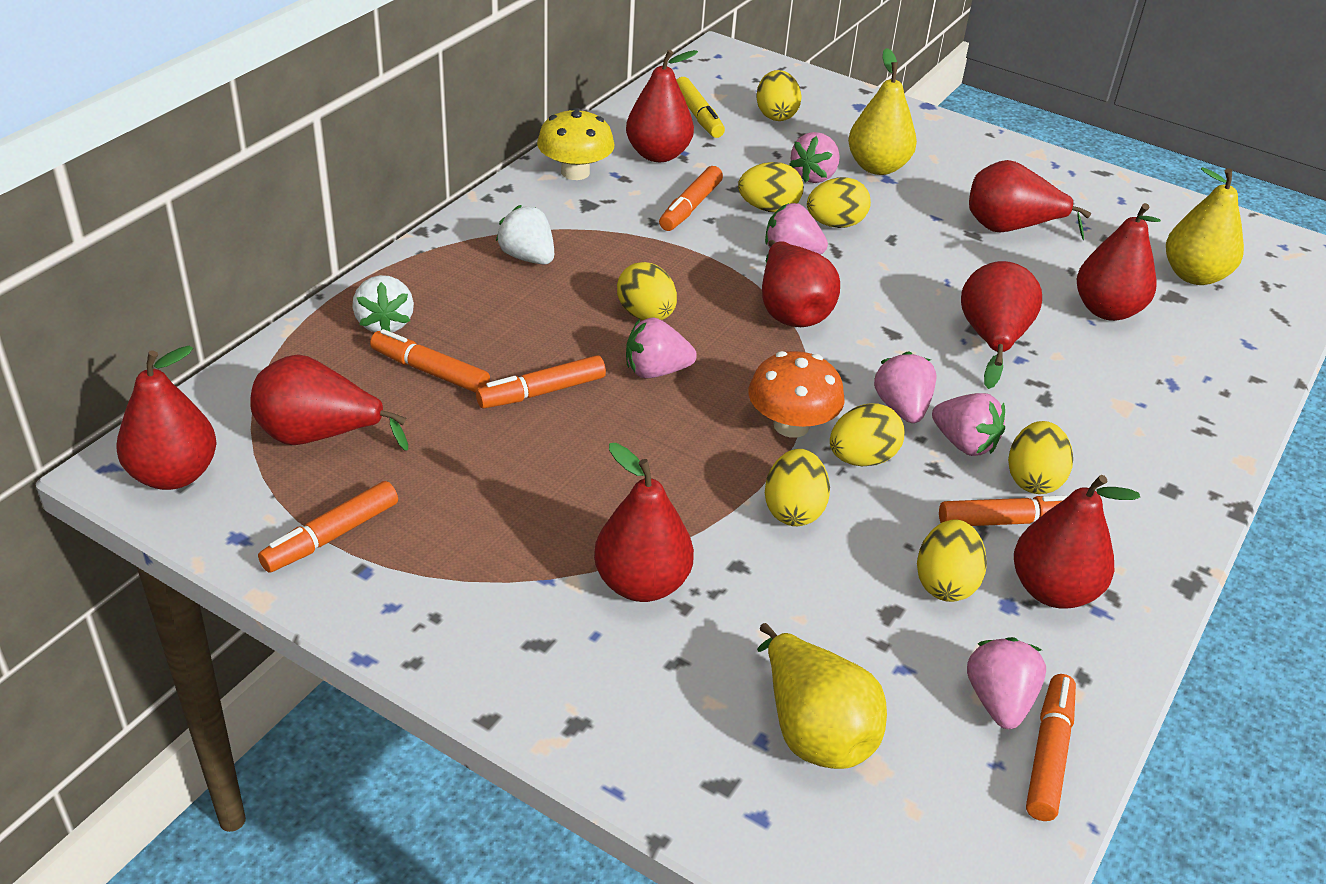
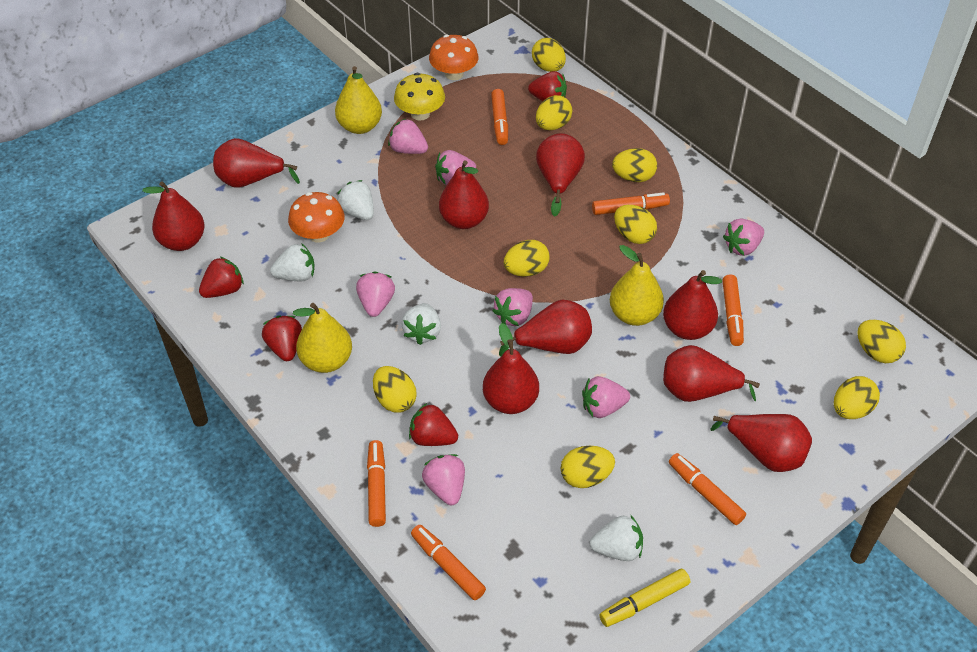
orange mushroom: [748,351,845,438] = 1 -> [288,192,345,242] [429,35,478,80] = 2
pink strawberry: [626,317,697,378] [765,203,828,254] [789,132,840,183] [874,351,937,423] [932,393,1005,456] [967,637,1046,729] = 6 -> [356,272,395,317] [388,119,428,154] [422,454,465,505] [435,150,476,185] [492,288,533,326] [582,376,630,418] [723,219,764,256] = 7
red strawberry: none = 0 -> [199,257,244,298] [262,315,302,361] [409,403,458,446] [528,71,567,101] = 4
white strawberry: [353,275,414,332] [496,205,554,264] = 2 -> [270,243,315,282] [337,180,374,220] [401,303,441,345] [590,516,643,561] = 4
yellow egg: [617,262,677,320] [738,162,804,212] [756,70,802,121] [765,449,830,526] [807,177,871,228] [830,403,905,466] [917,519,987,602] [1008,421,1073,494] = 8 -> [373,366,417,413] [504,240,550,277] [532,38,566,72] [536,95,572,130] [561,446,615,488] [612,148,657,182] [614,205,657,244] [834,376,880,419] [857,320,906,363] = 9

